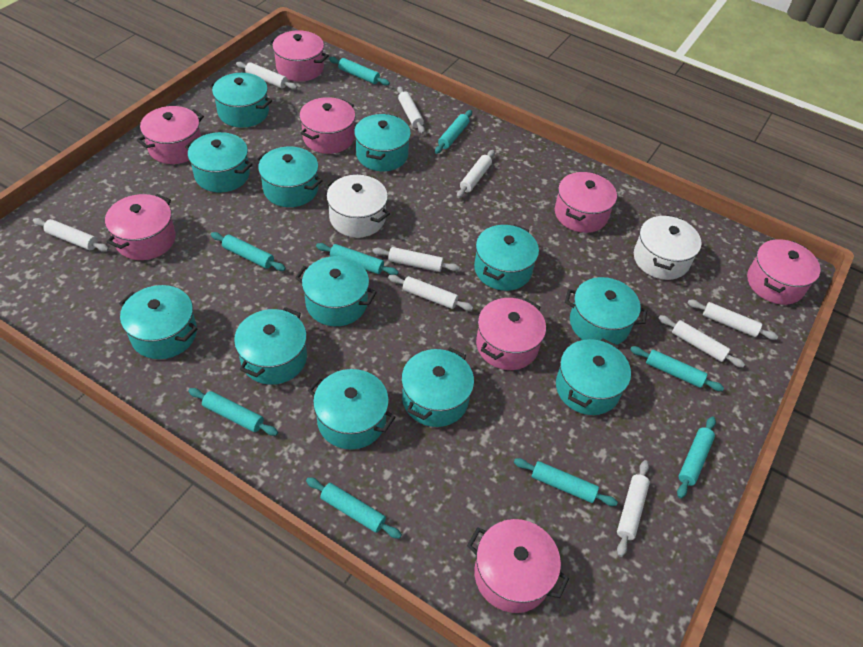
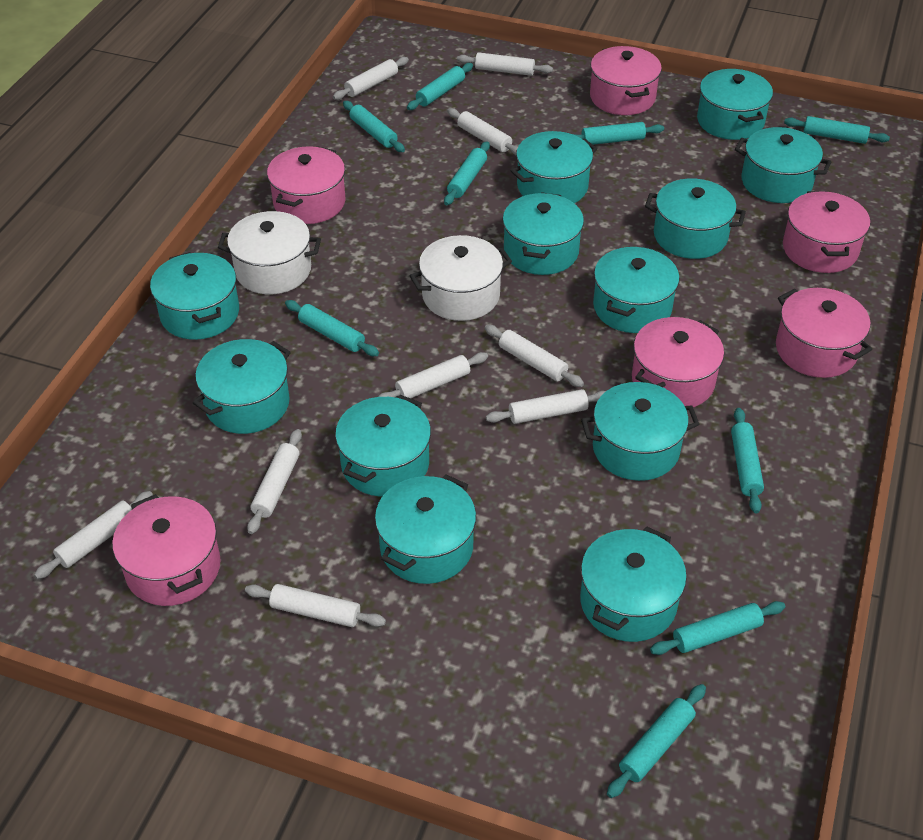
pink pot: [105,194,176,260] [137,106,204,164] [269,30,329,82] [299,97,355,154] [467,519,569,613] [476,298,546,370] [555,172,617,233] [747,239,820,305] = 8 -> [112,494,221,606] [267,146,346,224] [590,46,662,115] [632,317,724,407] [776,288,872,378] [783,191,870,273] = 6

